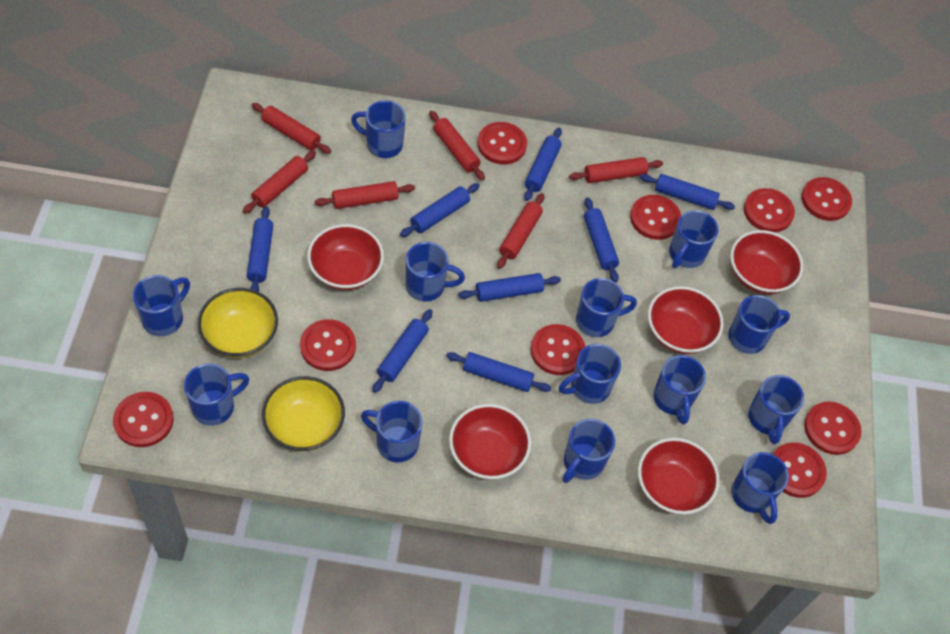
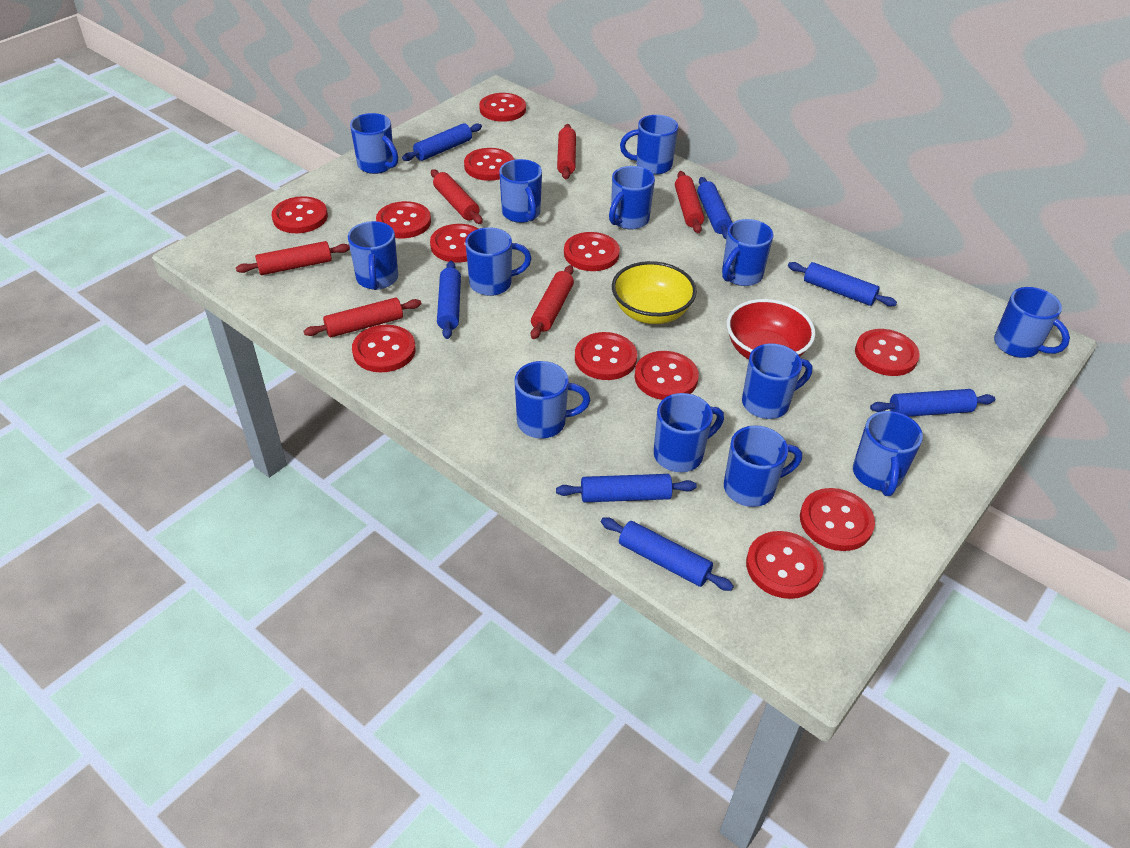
blue rolling pin: [247,206,273,291] [372,309,433,393] [400,183,480,237] [446,352,551,392] [458,273,561,302] [524,128,562,201] [584,197,619,282] [640,174,735,210] = 8 -> [402,123,482,161] [437,261,461,339] [556,474,697,503] [601,517,734,591] [697,177,732,239] [788,262,897,306] [870,389,995,417] = 7
red bowl: [307,224,384,290] [449,404,531,480] [638,438,720,515] [648,286,724,354] [730,230,803,294] = 5 -> [727,299,815,359] = 1
red button: [113,392,174,447] [300,319,356,371] [477,122,527,164] [531,324,585,375] [630,195,681,240] [744,188,795,232] [773,443,827,498] [801,177,852,221] [804,402,861,455] = 9 -> [272,196,328,233] [352,325,416,373] [376,201,431,239] [430,224,478,263] [464,148,514,181] [479,93,526,122] [564,232,620,271] [575,332,637,380] [635,351,699,400] [746,531,824,599] [800,488,875,551] [855,329,920,376] = 12
yellow bowl: [198,288,278,358] [262,376,345,451] = 2 -> [612,261,697,324] = 1

